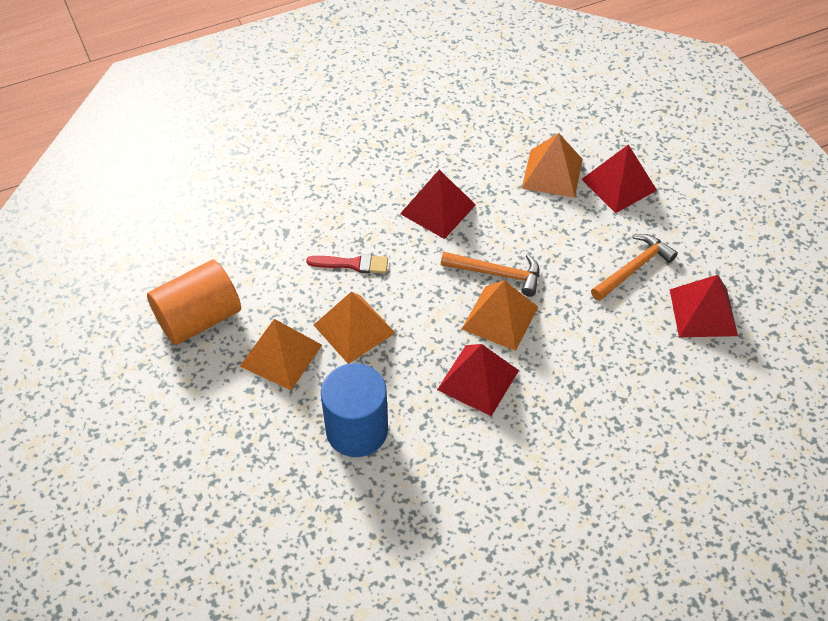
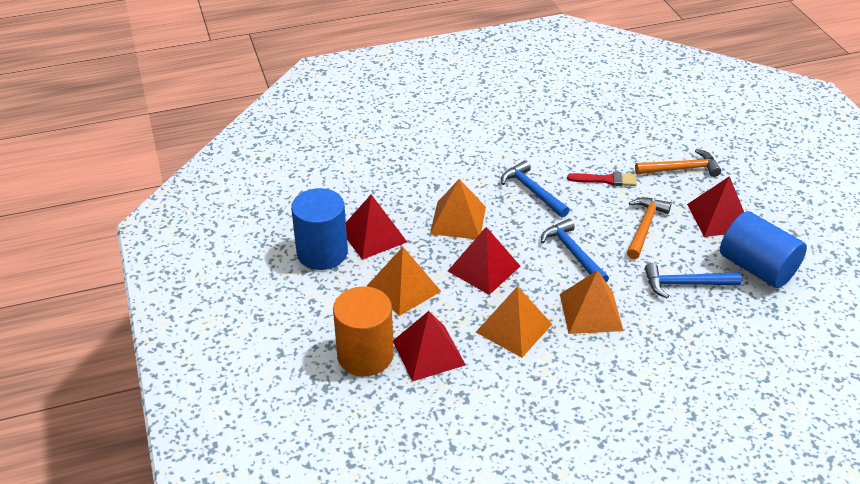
blue cylinder: [321,363,388,457] = 1 -> [291,188,348,270] [720,211,807,288] = 2
blue hammer: none = 0 -> [501,160,570,218] [541,219,609,282] [645,263,742,298] = 3

